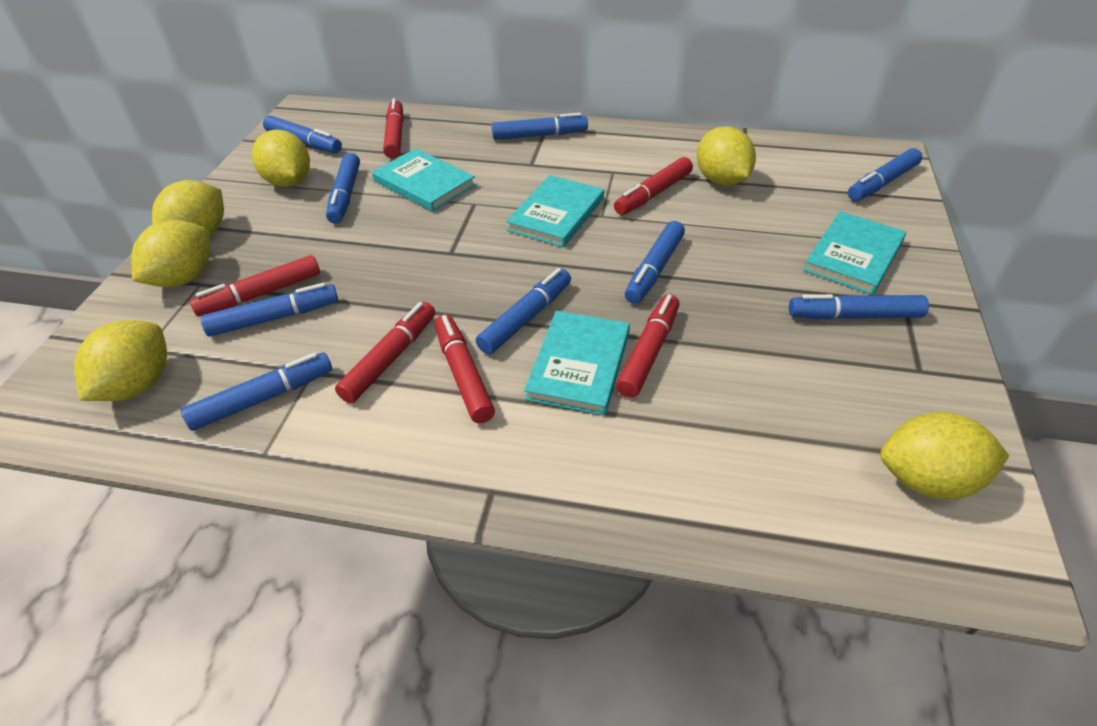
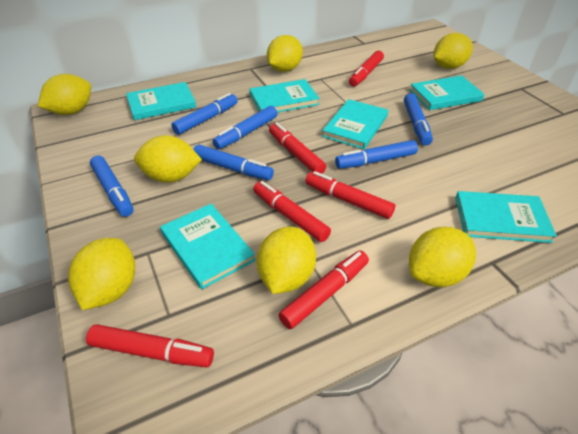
blue marker: [181,352,332,431] [201,283,338,337] [263,115,342,153] [326,153,360,224] [476,268,571,355] [492,113,588,140] [625,221,685,304] [789,294,929,320] [848,148,922,201] = 9 -> [90,155,134,217] [171,93,238,135] [193,145,274,180] [213,106,278,149] [335,140,418,169] [404,93,433,146] = 6
turquoise book: [372,148,476,211] [506,175,604,247] [524,311,630,416] [803,211,906,295] = 4 -> [126,82,196,120] [160,204,255,289] [250,79,320,113] [322,99,388,149] [410,75,485,110] [455,191,557,243] = 6
yellow lemon: [74,320,167,401] [131,220,211,287] [152,180,224,236] [252,129,310,187] [697,127,756,186] [881,412,1009,499] = 6 -> [38,74,91,115] [68,238,135,310] [134,135,202,183] [257,227,316,294] [267,35,303,72] [409,227,476,287] [434,33,473,69] = 7

